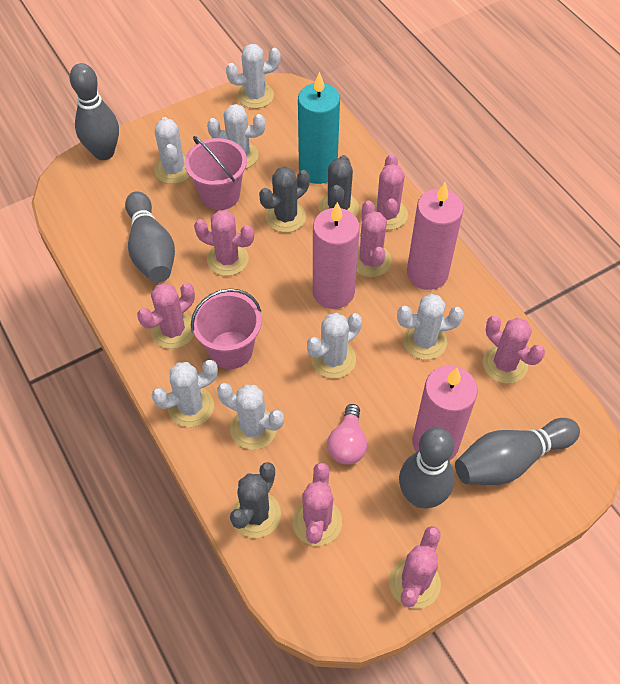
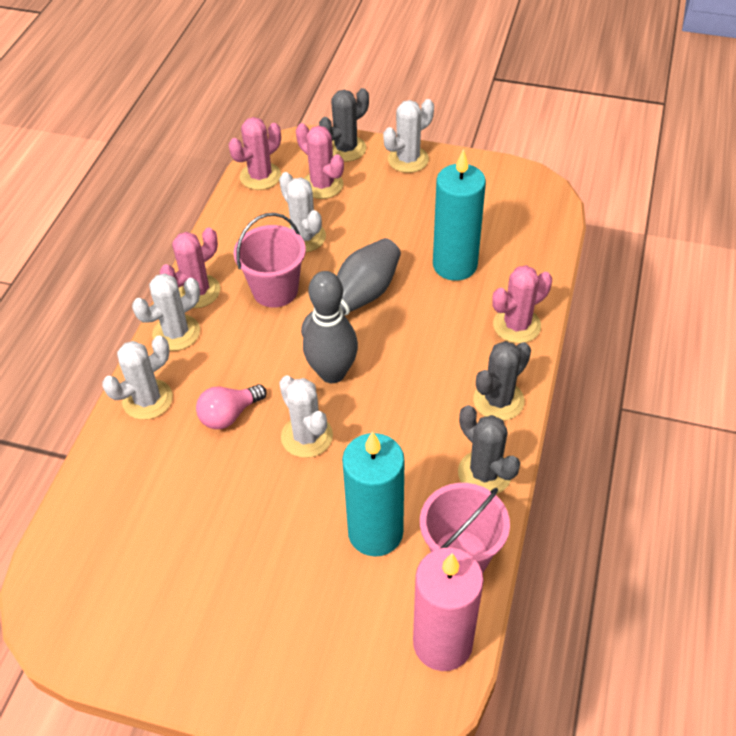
grey bowling pin: [70,63,119,160] [125,191,175,283] [399,427,455,508] [455,418,580,485] = 4 -> [301,238,401,337] [303,271,358,383] = 2
pink cactus: [137,283,195,349] [194,210,254,276] [293,463,342,546] [356,201,392,277] [373,154,408,230] [389,526,441,609] [483,316,545,384] = 7 -> [160,227,220,308] [229,117,281,190] [296,123,344,199] [492,265,552,343] = 4
pink candle: [313,202,360,309] [407,182,464,290] [412,365,478,461] = 3 -> [413,547,484,671] = 1
turquoise candle: [298,72,340,184] = 1 -> [342,431,405,557] [433,149,486,281] = 2
white cactus: [151,360,218,427] [155,117,190,184] [207,104,265,169] [217,383,284,450] [226,44,281,109] [307,313,362,379] [397,294,464,360] = 7 -> [102,336,173,420] [132,273,200,351] [279,172,326,252] [279,376,333,458] [383,99,434,173] = 5

